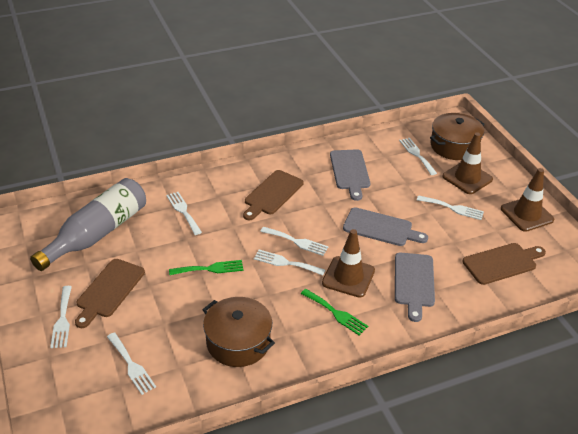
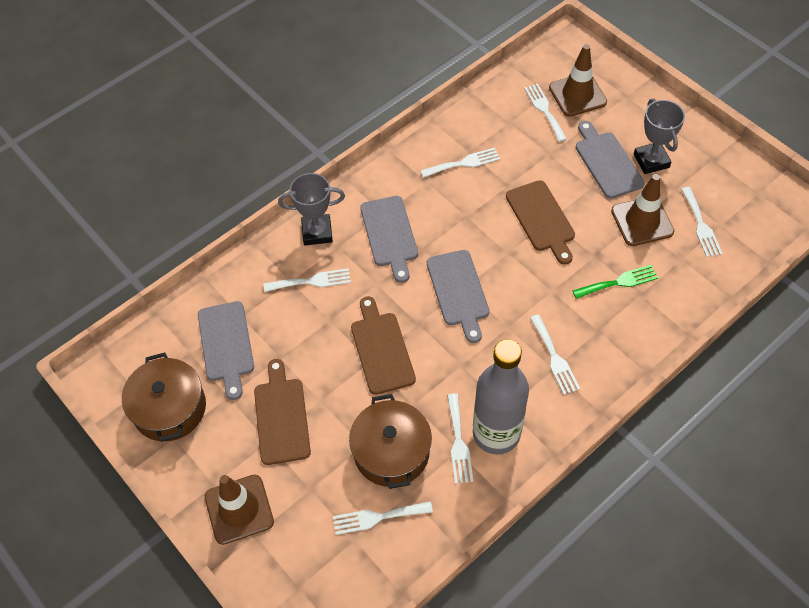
green fork: [169,260,244,275] [301,289,368,336] = 2 -> [572,265,658,299] = 1
grey cutting board: [330,149,370,201] [343,207,428,246] [395,253,435,322] = 3 -> [198,301,254,400] [360,196,418,283] [427,250,489,343] [576,121,645,199] = 4
grey trophy: none = 0 -> [278,173,345,245] [634,98,685,174] = 2

